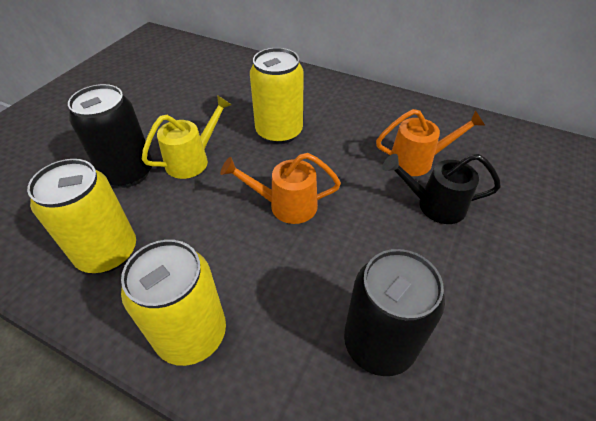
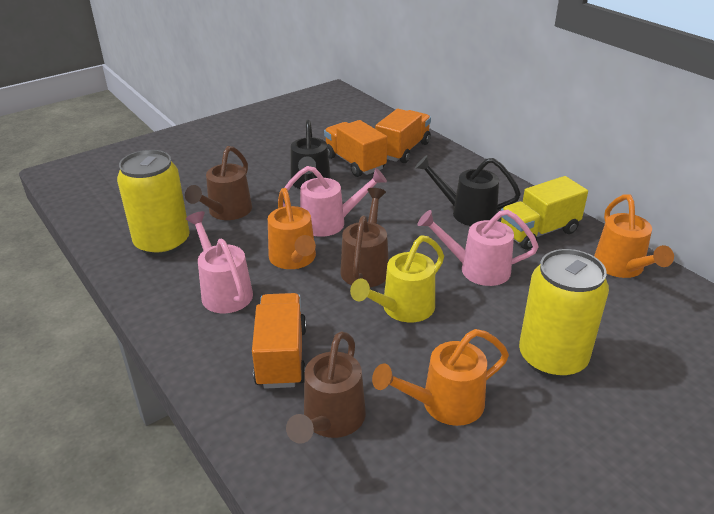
black can: [68,84,152,188] [344,249,445,376] = 2 -> none = 0
black watering can: [382,154,501,224] = 1 -> [291,120,331,189] [415,155,521,226] = 2
brown watering can: none = 0 -> [185,146,252,220] [286,331,366,444] [340,188,389,287] = 3
orange truck: none = 0 -> [252,293,307,389] [324,120,387,177] [375,109,431,163] = 3
orange watering can: [220,153,341,224] [376,109,485,176] = 2 -> [268,188,316,269] [372,329,509,426] [594,194,674,278] = 3
pink watering can: none = 0 -> [186,211,253,313] [283,166,387,237] [418,210,539,286] = 3
yellow can: [27,159,136,273] [121,240,226,366] [250,48,304,144] = 3 -> [117,150,190,256] [519,249,609,378] = 2
yellow truck: none = 0 -> [501,176,588,250] = 1

